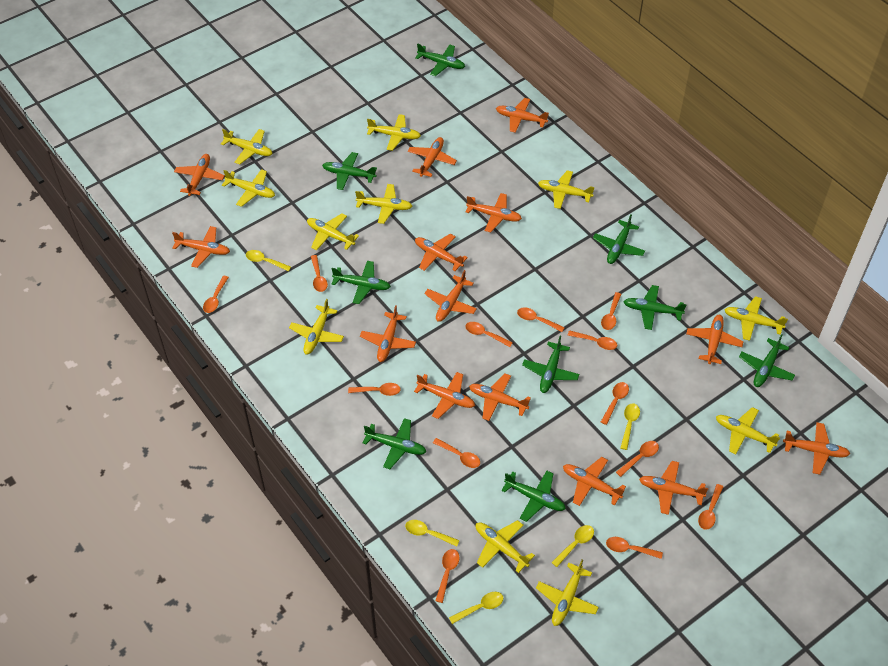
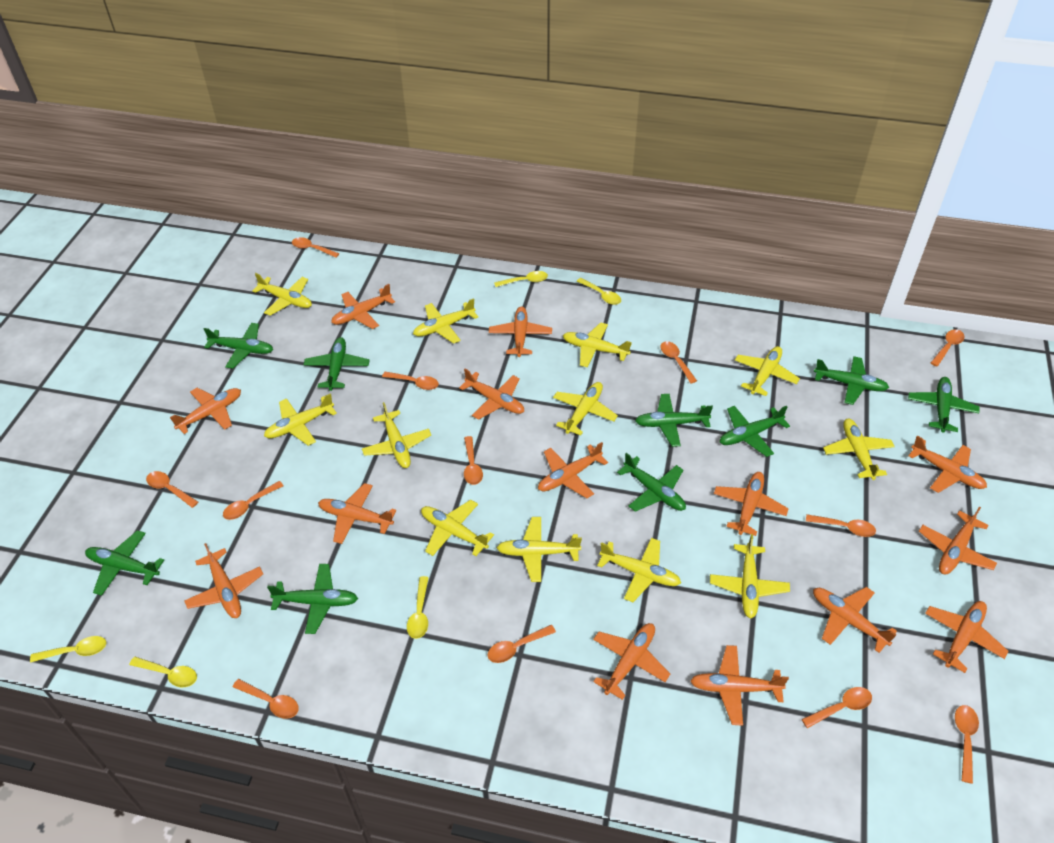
orange spoon: [203,276,229,313] [311,255,328,292] [348,383,401,396] [433,438,480,468] [435,549,460,603] [465,322,513,347] [517,307,565,332] [567,330,617,350] [601,292,621,330] [601,382,629,425] [606,537,663,559] [616,441,659,477] [698,484,723,530] = 13 -> [146,471,198,508] [223,481,284,520] [233,679,299,719] [292,237,339,258] [382,372,439,390] [464,436,483,485] [487,625,556,663] [660,341,697,383] [802,687,872,728] [806,514,876,537] [931,329,965,367] [955,705,979,784] = 12
yellow plane: [221,129,273,164] [222,169,275,207] [289,299,344,355] [307,213,359,251] [355,184,412,224] [367,114,421,151] [476,520,535,573] [536,559,599,626] [538,170,595,209] [716,407,780,454] [724,296,788,341] = 11 -> [252,273,312,316] [264,393,337,446] [362,402,431,468] [413,298,478,344] [421,500,494,556] [497,517,582,582] [553,382,618,436] [563,322,632,368] [597,538,681,602] [710,534,790,619] [735,346,800,396] [823,419,895,480] = 12

